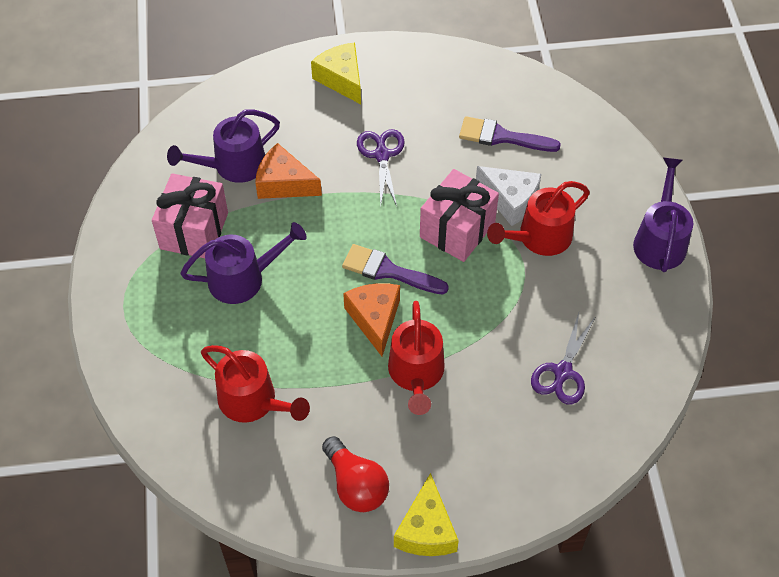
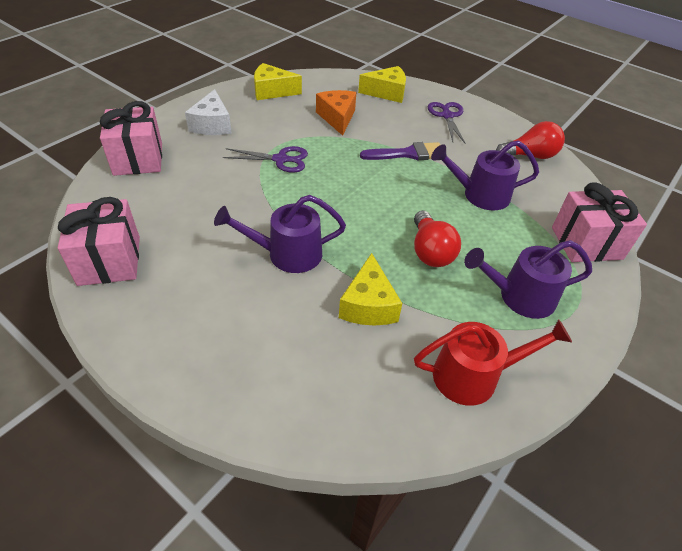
orange cheese: [255,143,322,199] [343,283,400,356] = 2 -> [316,90,356,136] = 1
pink gift: [152,173,228,258] [420,169,499,262] = 2 -> [58,197,140,286] [100,101,162,176] [552,183,647,262] = 3
purple brush: [342,244,449,294] [459,116,561,152] = 2 -> [360,142,440,160] = 1
red light bulb: [322,436,389,512] = 1 -> [414,211,461,267] [496,121,565,159] = 2
red watering can: [201,345,310,423] [388,301,445,415] [487,181,590,256] = 3 -> [414,319,572,406] = 1
yellow cheese: [311,43,361,104] [394,473,459,556] = 2 -> [254,63,302,100] [339,253,402,326] [358,66,406,103] = 3

